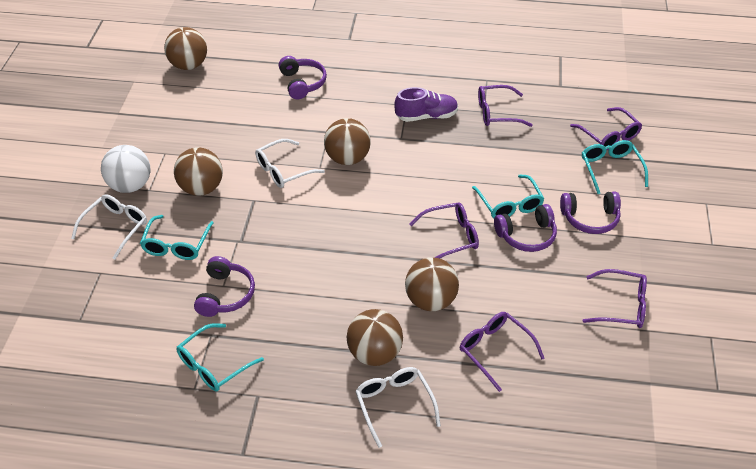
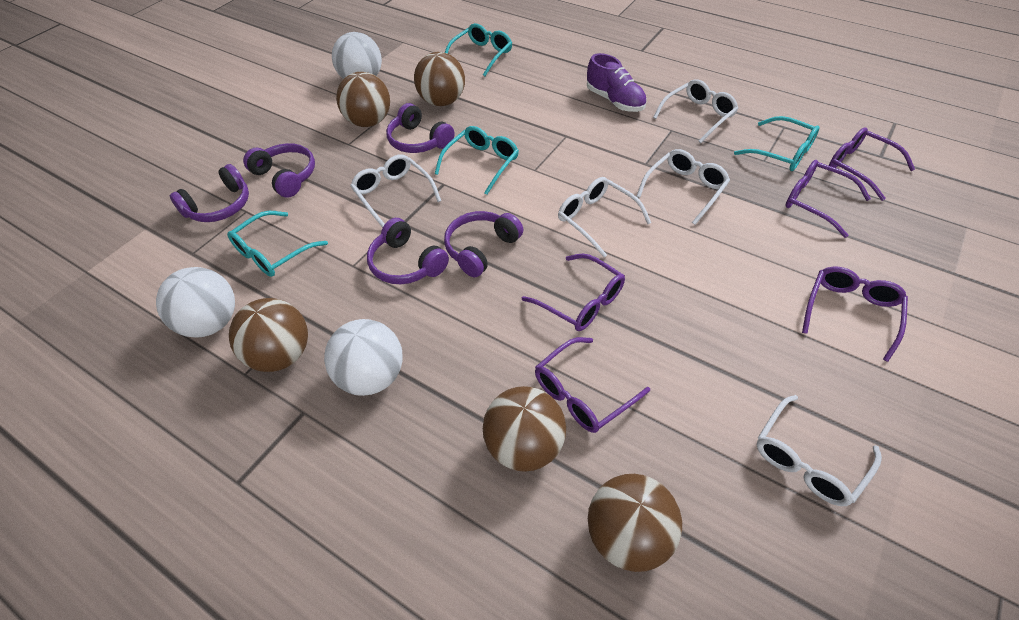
purple headphones: [194,256,255,317] [279,56,327,100] [494,204,557,252] [560,191,621,234] = 4 -> [169,164,249,222] [243,143,315,198] [367,218,449,284] [386,103,454,153] [444,211,523,277] = 5
white ball: [101,145,150,193] = 1 -> [156,267,235,338] [324,319,403,396] [332,32,382,79] = 3
white glasses: [71,194,147,259] [255,139,325,188] [355,367,441,448] = 3 -> [350,154,441,228] [558,177,651,257] [636,149,730,225] [653,79,739,143] [757,395,882,506] = 5

